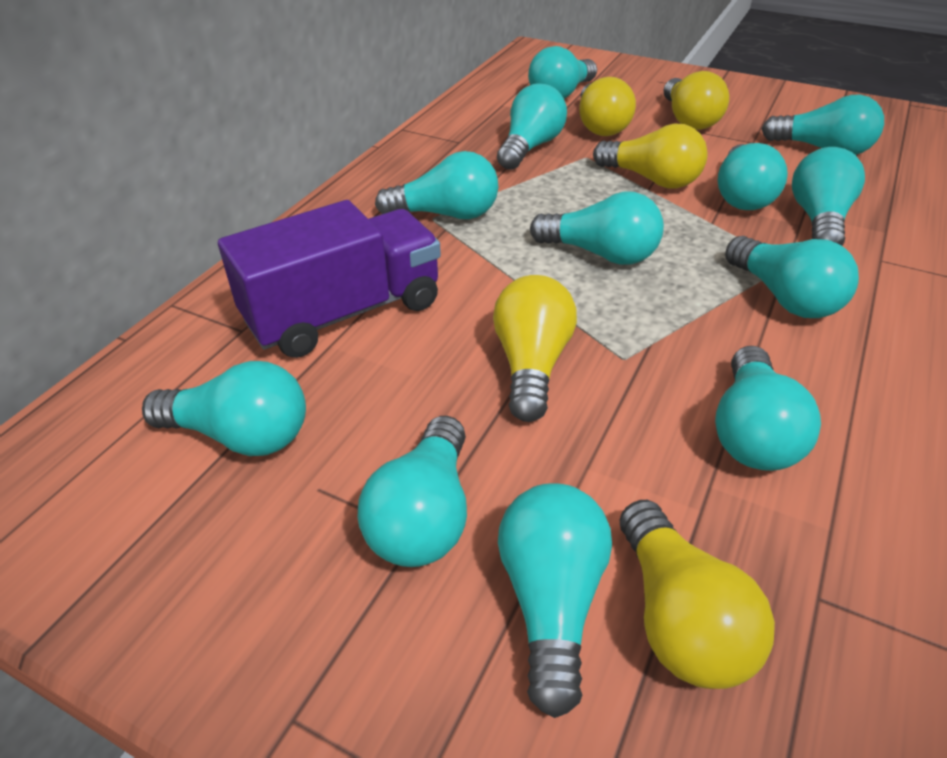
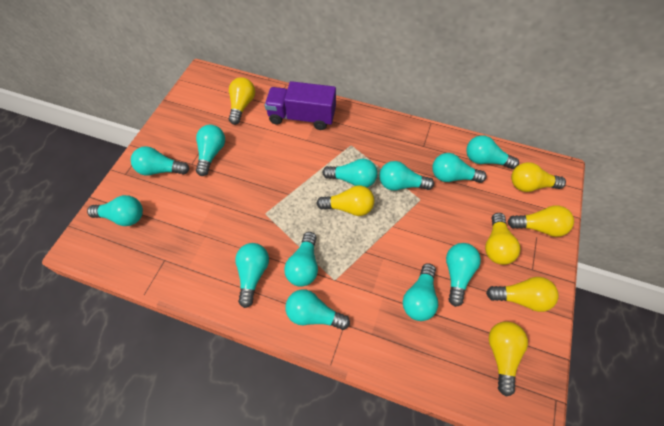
yellow light bulb: [493,275,577,422] [579,77,636,136] [593,124,707,189] [620,500,775,689] [664,71,729,130] = 5 -> [228,77,255,125] [316,186,374,216] [485,213,520,265] [486,277,559,312] [489,321,528,397] [508,205,574,237] [511,162,566,192] = 7

